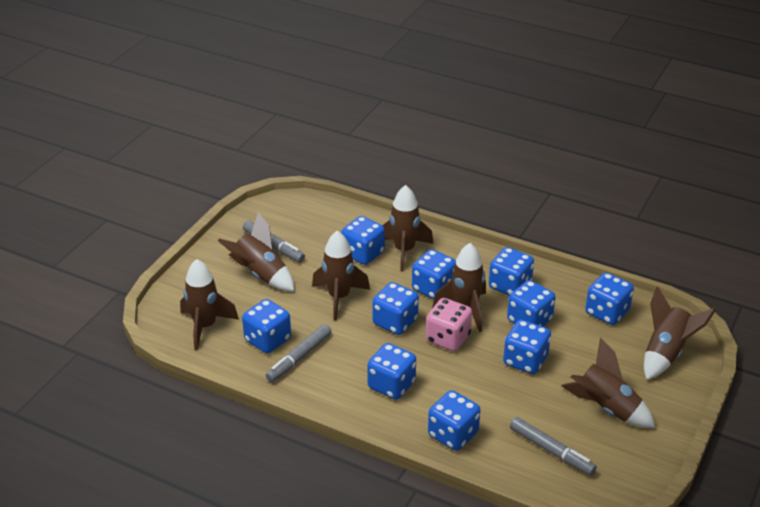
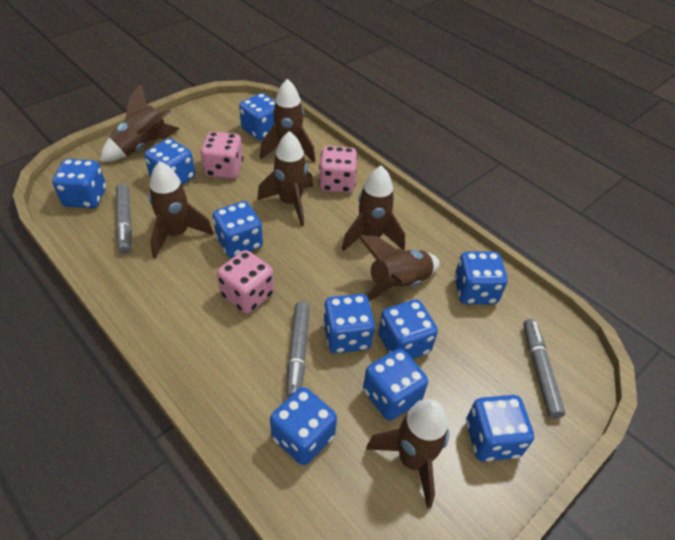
pink dice: [426,298,472,351] = 1 -> [201,132,243,179] [217,250,274,314] [319,146,358,193] = 3

